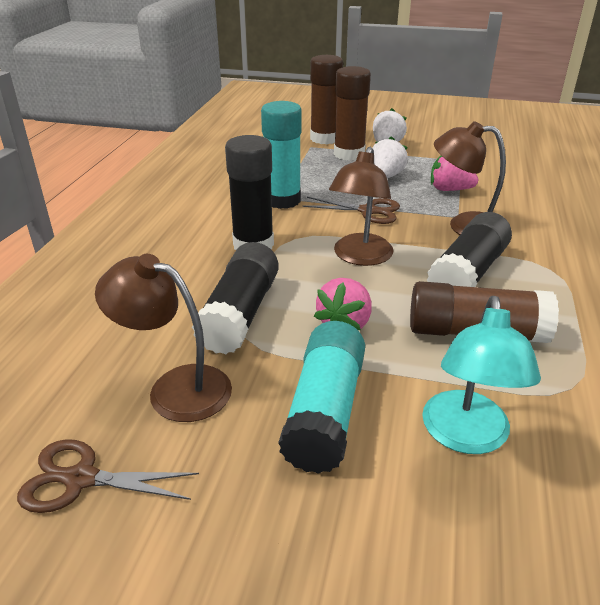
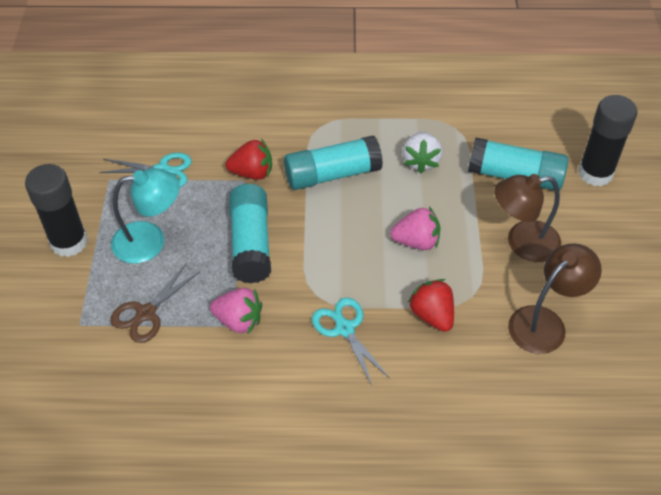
black glue stick: [192,242,279,355] [225,135,274,250] [427,212,512,287] = 3 -> [25,164,88,257] [578,95,637,186] = 2
brown glue stick: [310,55,343,144] [334,66,371,161] [410,281,559,343] = 3 -> none = 0
brown lamp: [95,254,232,422] [329,147,394,266] [434,121,506,235] = 3 -> [494,174,561,262] [508,243,602,354] = 2
brown scissors: [17,439,199,513] [302,197,400,224] = 2 -> [110,264,199,343] = 1
red strawberry: none = 0 -> [225,139,272,180] [407,279,454,332] = 2
turquoise glue stick: [261,101,302,209] [278,321,365,474] = 2 -> [229,184,271,284] [284,136,383,190] [468,137,568,191] = 3
turquoise scissors: none = 0 -> [99,153,192,187] [312,298,390,385] = 2
white strawberry: [373,108,407,142] [373,136,408,178] = 2 -> [402,132,442,174] = 1

